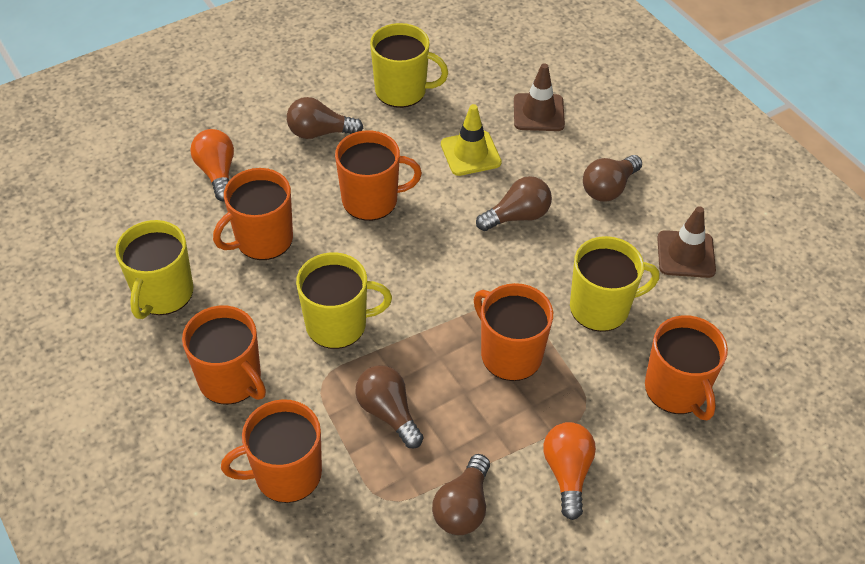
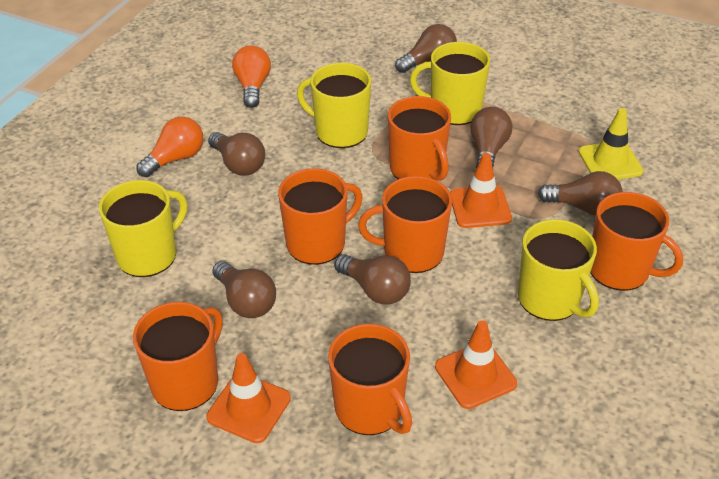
brown light bulb: [287,97,363,139] [356,365,423,448] [432,454,490,535] [476,176,552,231] [583,155,642,202] = 5 -> [208,132,265,176] [212,261,276,318] [334,254,411,304] [395,24,457,73] [470,107,512,168] [538,171,622,216] = 6
brown traffic cone: [514,63,565,131] [657,206,716,278] = 2 -> none = 0
orange traffic cone: none = 0 -> [206,353,291,443] [435,320,517,409] [450,153,512,228] = 3

